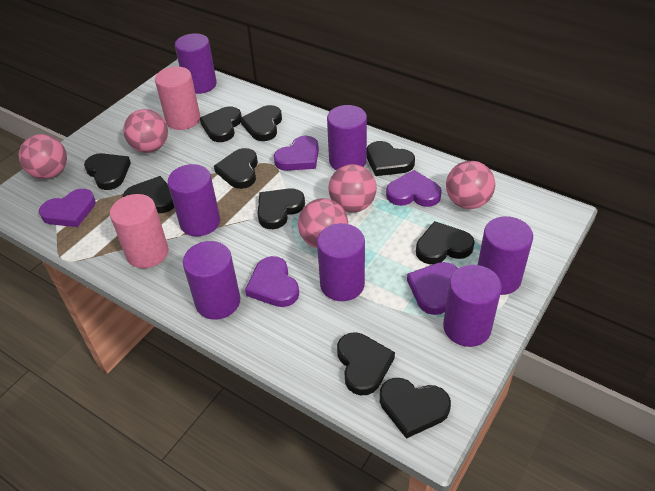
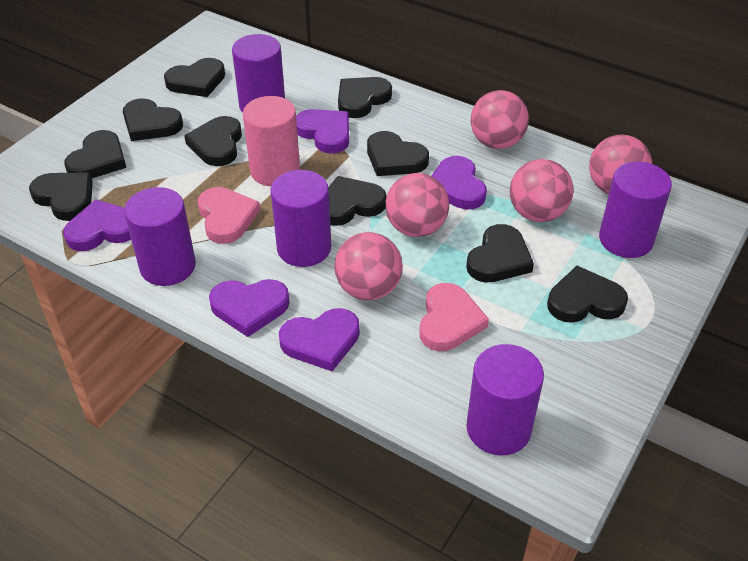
pink cylinder: [110,194,169,268] [155,67,200,130] = 2 -> [243,96,300,186] = 1
pink heart: none = 0 -> [198,187,260,244] [419,283,489,351] = 2
purple cylinder: [168,164,220,236] [175,33,217,94] [183,241,240,320] [317,223,365,301] [327,105,367,170] [443,265,502,347] [478,216,533,295] = 7 -> [124,187,196,286] [232,34,285,113] [271,170,331,267] [466,344,544,456] [599,162,672,258] = 5

